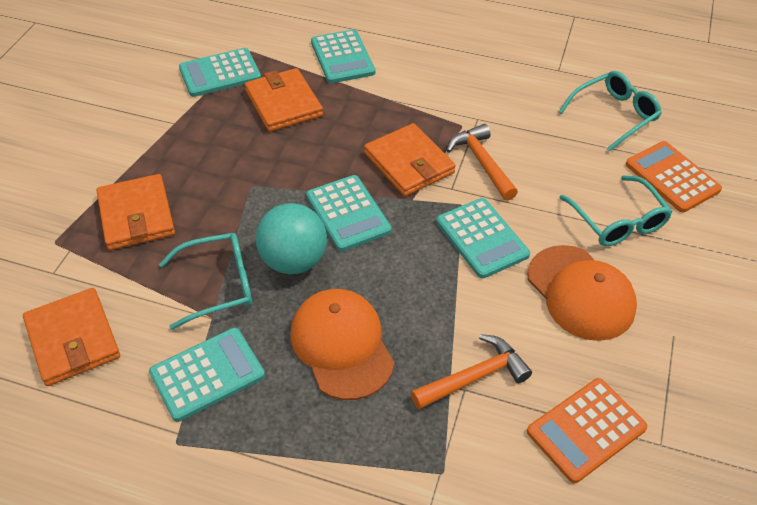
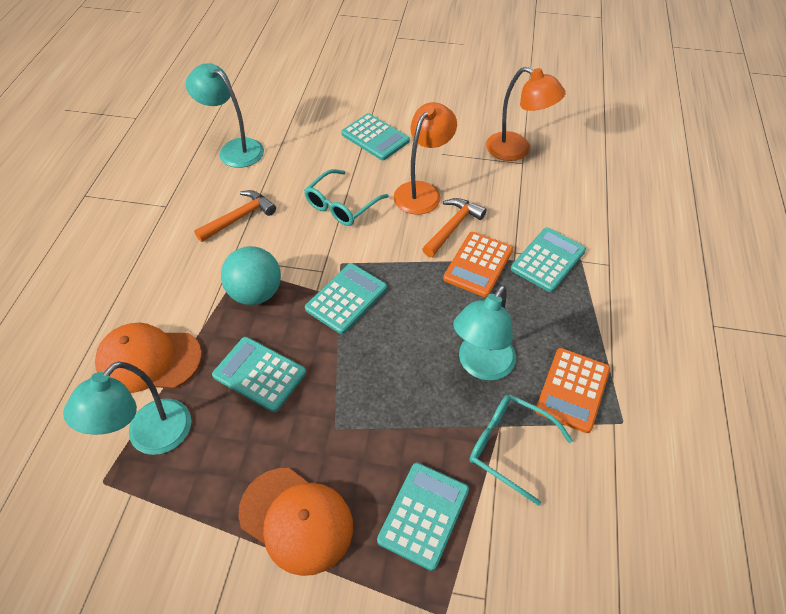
orange lamp: none = 0 -> [394,102,457,215] [486,67,566,161] = 2
orange wallet: [23,288,120,386] [97,174,175,250] [245,68,323,132] [364,123,456,196] = 4 -> none = 0
turquoise glasses: [159,233,252,330] [559,71,662,152] [559,175,672,246] = 3 -> [304,169,389,226] [470,394,573,506] = 2
turquoise lamp: none = 0 -> [63,361,191,455] [186,63,264,168] [453,285,516,381] = 3

